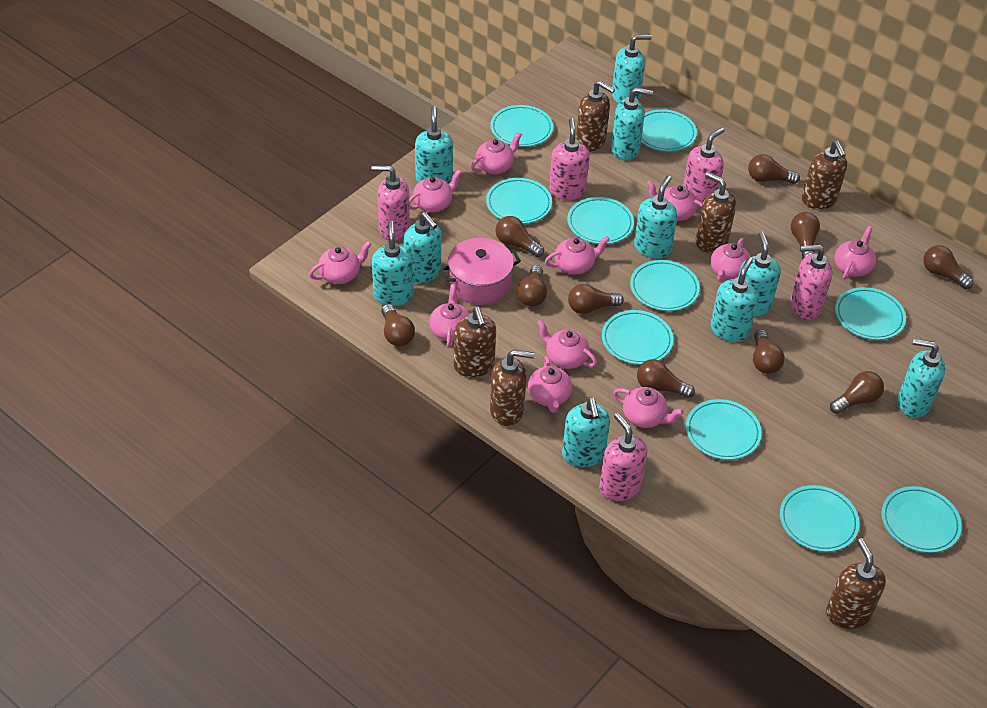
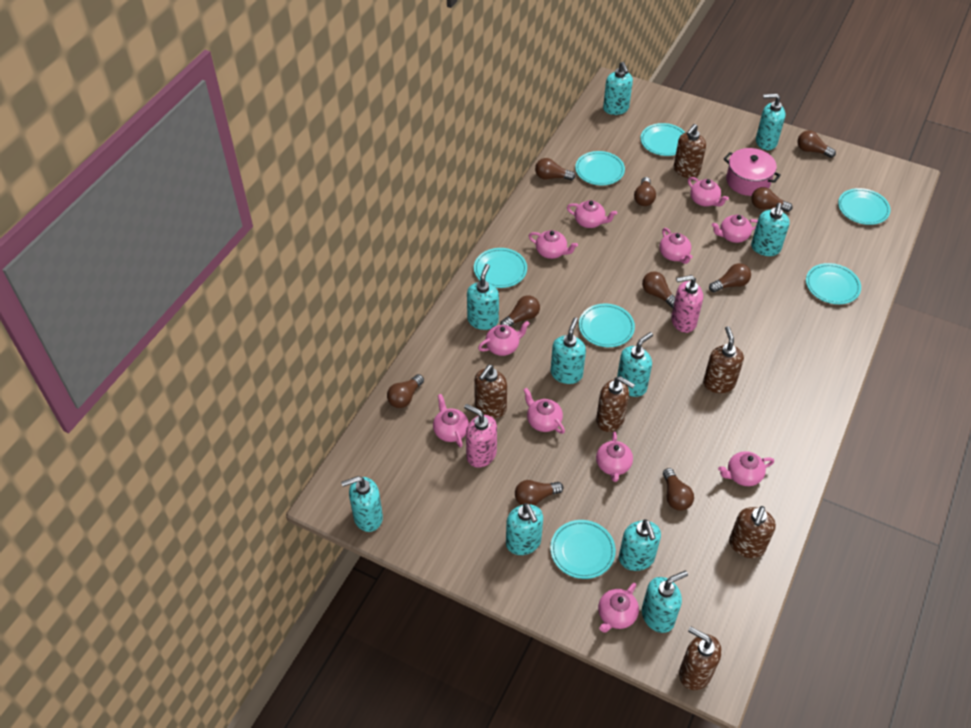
pink soap dispenser: [371,165,410,240] [549,118,590,200] [599,413,647,501] [683,127,725,207] [790,245,832,320] = 5 -> [464,404,497,468] [671,275,703,333] = 2
turquoise plate: [486,178,552,224] [490,105,553,147] [567,197,634,244] [602,310,673,365] [630,260,700,311] [641,109,697,152] [686,399,762,460] [780,485,860,552] [835,287,906,340] [881,486,962,553] = 10 -> [474,248,527,288] [550,520,616,579] [575,151,625,185] [579,304,635,347] [640,123,685,156] [806,263,861,304] [838,188,891,225] = 7

